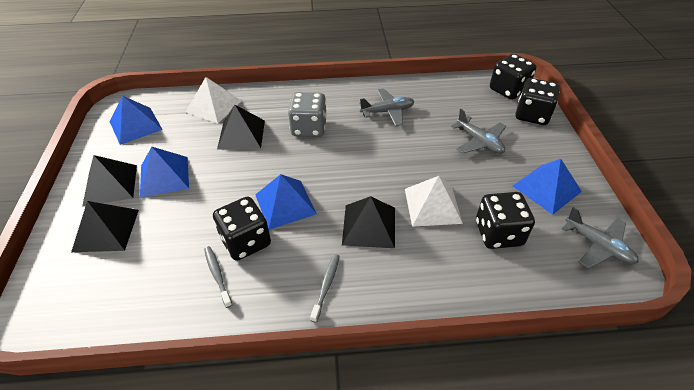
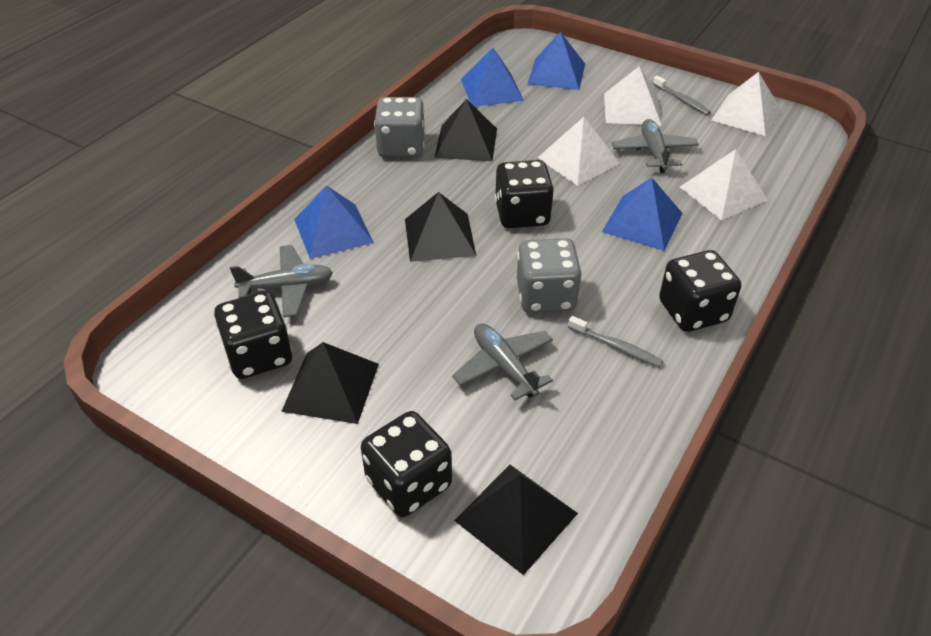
grey dice: [288,92,327,137] = 1 -> [374,97,425,157] [517,238,582,313] = 2
white pyramid: [186,77,241,123] [405,176,463,227] = 2 -> [538,117,620,186] [604,66,662,126] [680,149,768,221] [711,72,781,136] = 4

